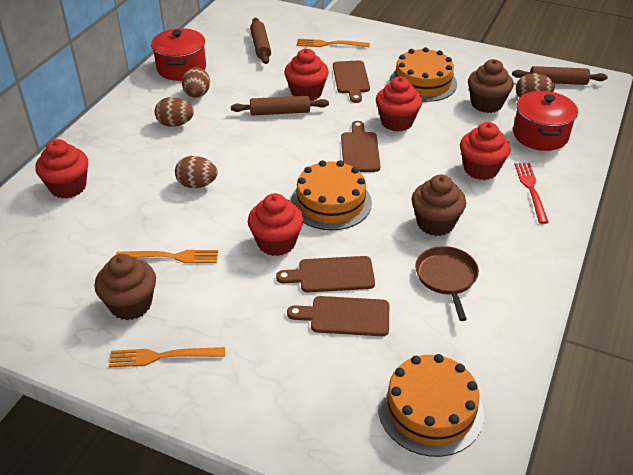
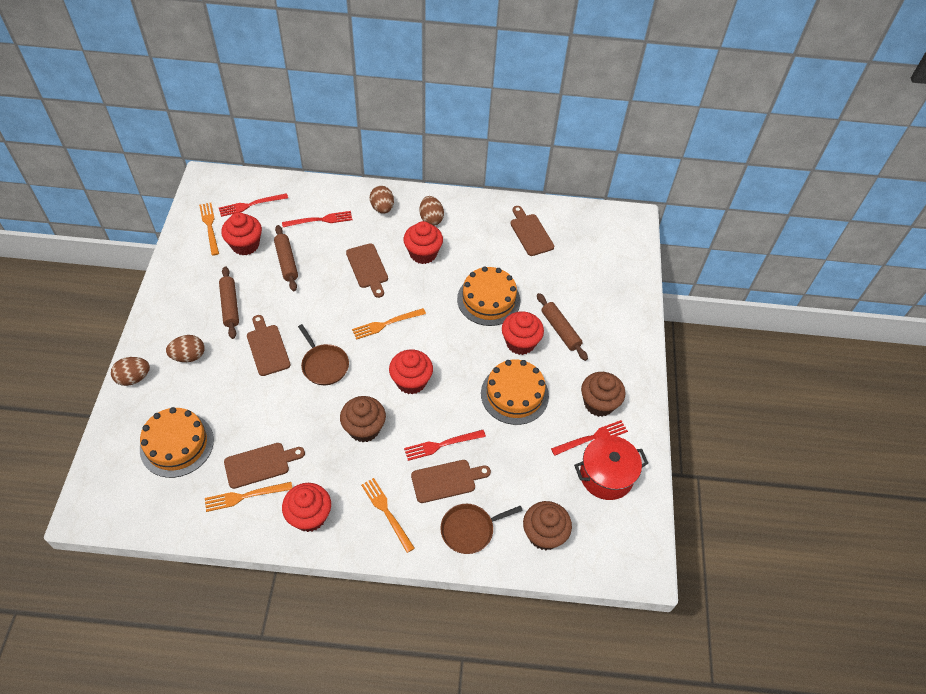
brown cutting board: [276,256,375,292] [287,296,389,336] [333,60,370,103] [341,121,380,172] = 4 -> [224,443,305,489] [247,315,290,376] [346,243,388,298] [411,460,491,503] [510,206,554,256] = 5
brown pan: [415,246,479,321] = 1 -> [298,324,349,385] [440,504,523,554] = 2
orange fork: [109,347,225,368] [116,250,218,263] [297,39,370,48] = 3 -> [199,203,219,256] [205,482,292,512] [352,308,426,340] [361,478,415,553] = 4
red fork: [514,163,549,224] = 1 -> [219,193,288,217] [282,211,352,227] [404,430,486,461] [551,420,628,456] = 4
red pot: [151,28,206,81] [513,91,578,151] = 2 -> [574,435,649,500] = 1

